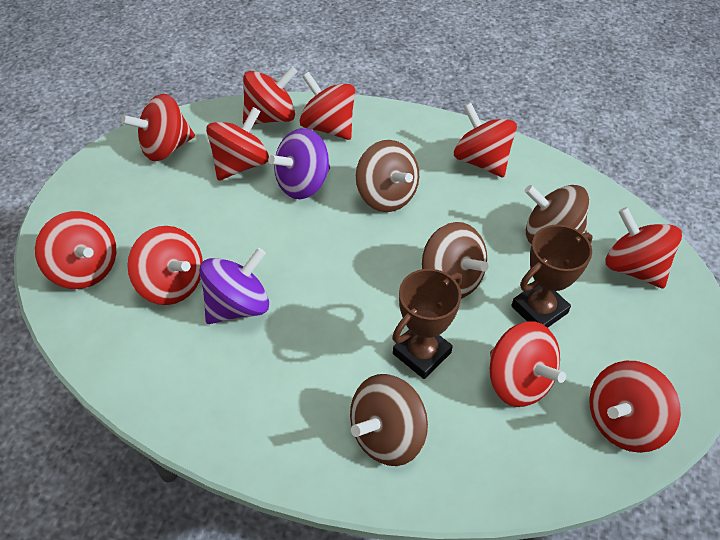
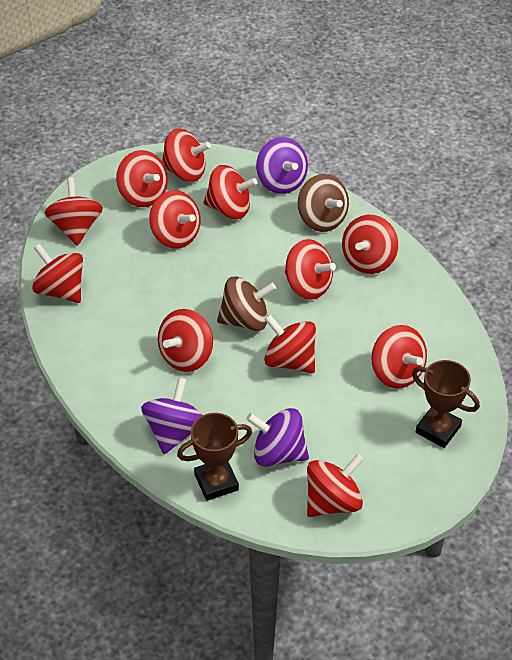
brown spinning top: [350,374,428,466] [356,140,419,212] [422,222,489,299] [525,185,589,244] = 4 -> [217,277,276,331] [298,174,349,232] = 2
purple spinning top: [199,248,269,324] [268,128,330,199] = 2 -> [141,378,202,454] [246,408,309,467] [256,137,308,194] = 3
red spinning top: [35,211,116,289] [121,94,195,161] [127,226,203,305] [206,107,269,181] [243,66,297,125] [299,72,355,140] [454,103,517,178] [490,322,566,407] [589,361,681,453] [606,207,682,288] = 10 -> [32,244,83,303] [45,178,103,246] [116,150,168,207] [149,190,200,249] [158,309,213,372] [161,129,211,182] [204,165,257,219] [264,314,316,373] [285,239,336,300] [307,454,364,517] [342,215,398,274] [371,325,427,389] = 12

